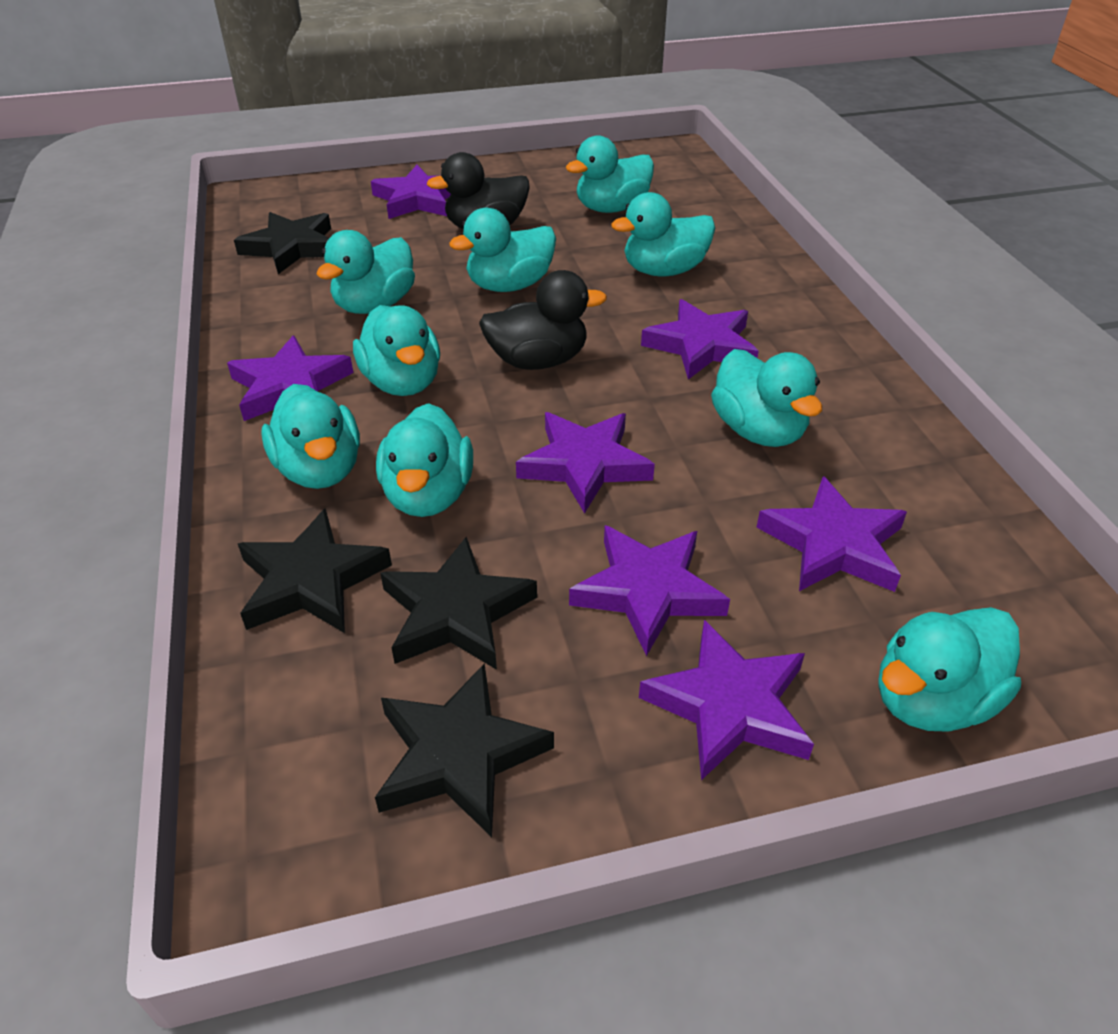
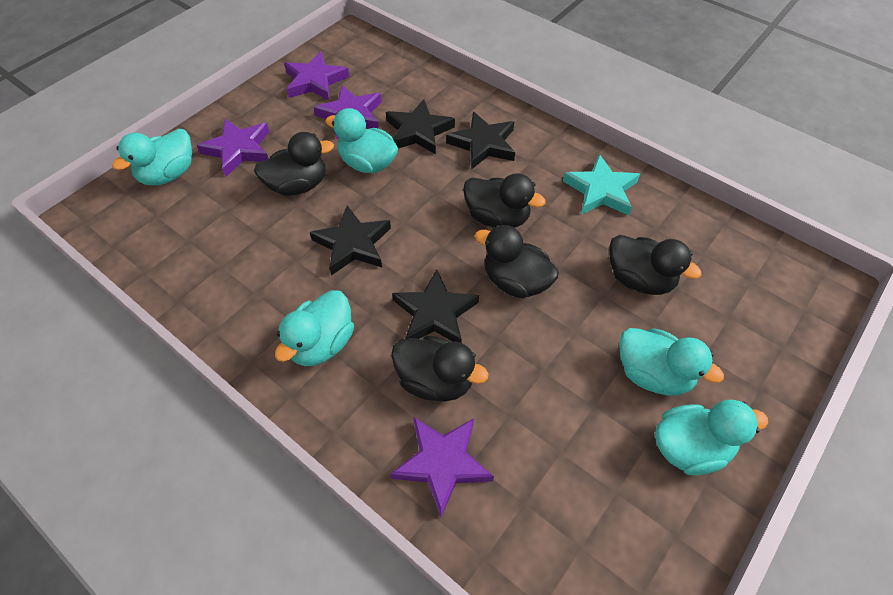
black duck: [427,152,530,229] [479,270,607,370] = 2 -> [254,132,334,196] [391,335,488,402] [463,174,546,228] [475,225,559,298] [609,235,702,295] = 5
purple star: [227,335,353,421] [371,165,451,219] [516,412,655,514] [569,525,730,656] [639,620,814,780] [641,299,759,380] [756,476,907,592] = 7 -> [197,119,270,176] [284,51,350,101] [314,85,382,139] [390,417,494,517] = 4
turquoise duck: [261,384,360,489] [316,230,415,314] [353,305,440,396] [376,403,473,517] [449,208,556,292] [566,135,654,213] [611,192,715,276] [711,349,822,447] [879,607,1021,732] = 9 -> [112,129,192,186] [275,290,354,366] [325,108,398,173] [619,328,724,396] [655,400,768,475] = 5
turquoise star: none = 0 -> [563,154,640,215] = 1

